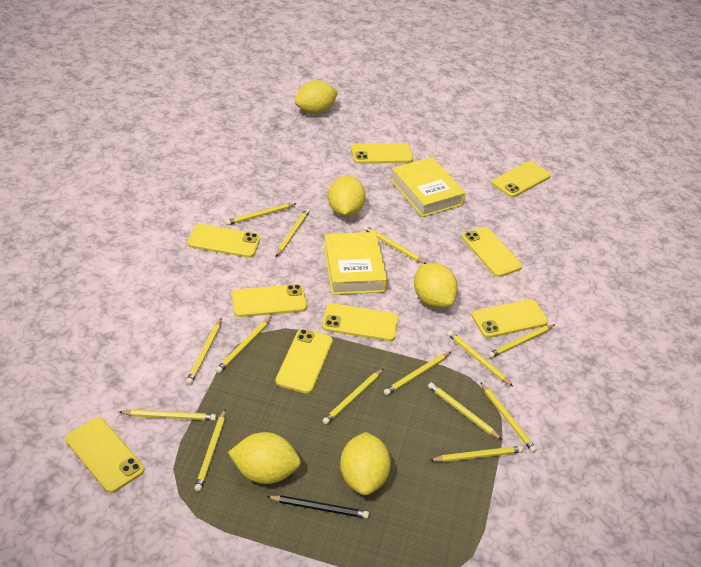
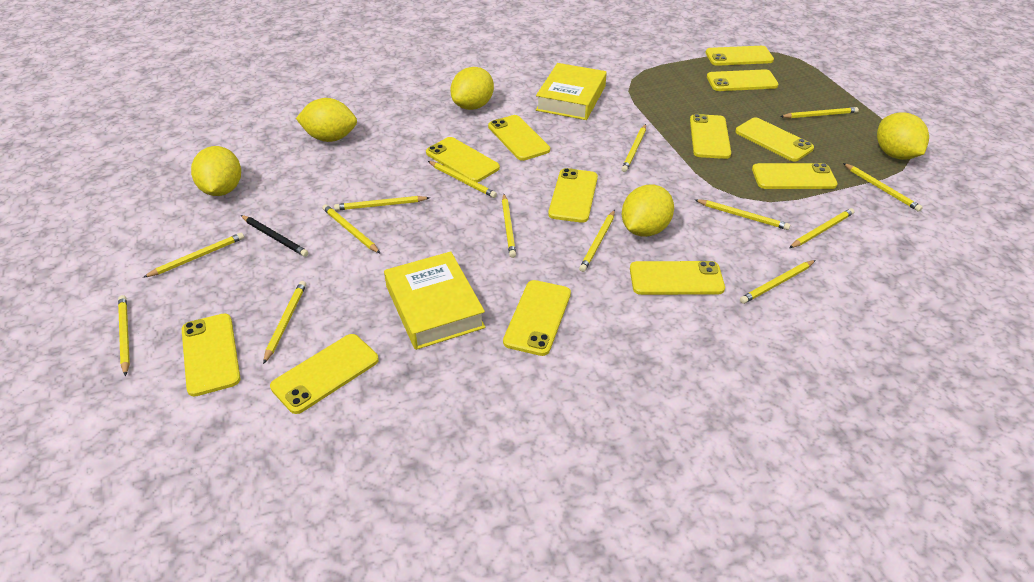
yellow phone: [65,417,144,493] [188,224,260,258] [232,284,307,317] [276,329,333,394] [322,303,398,341] [351,143,413,164] [462,227,522,277] [472,299,548,338] [492,161,551,197] = 9 -> [182,313,240,397] [270,334,379,414] [426,137,500,182] [488,115,550,161] [503,280,571,356] [548,168,598,223] [630,261,725,295] [690,114,731,159] [706,46,774,66] [707,69,778,91] [735,117,814,162] [752,163,838,189] = 12

